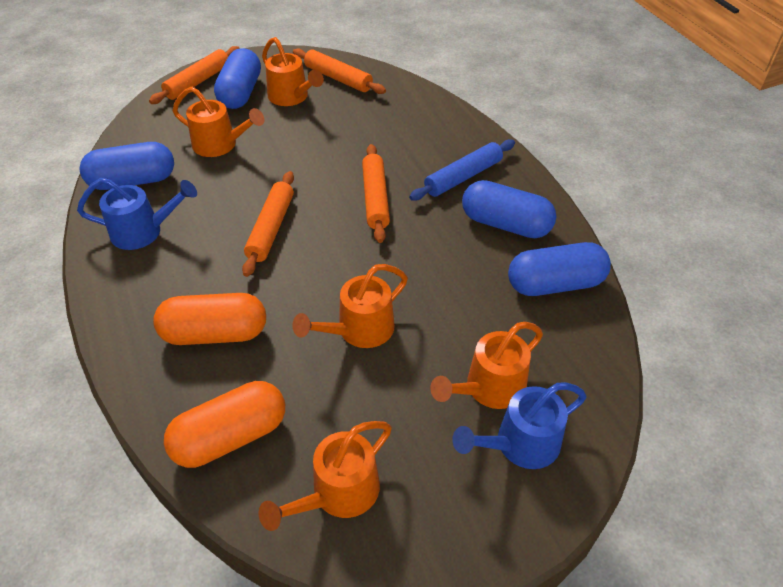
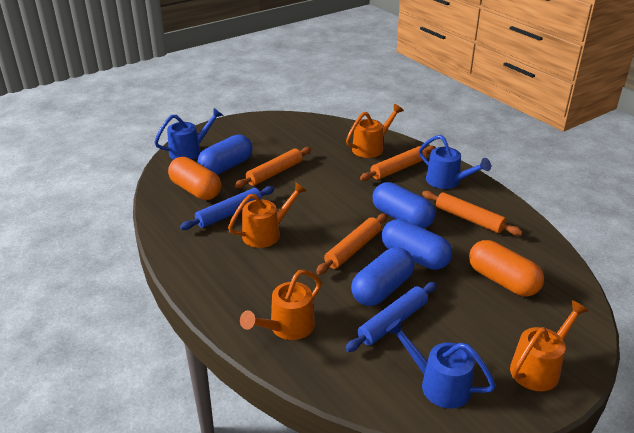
blue rolling pin: [409,139,515,201] = 1 -> [180,186,274,230] [345,282,437,352] = 2
blue watering can: [77,178,197,250] [453,382,586,469] = 2 -> [154,108,223,159] [386,319,496,408] [419,135,491,189] = 3
orange watering can: [173,87,264,157] [259,421,392,531] [262,37,324,106] [292,264,408,348] [430,322,543,409] = 5 -> [228,182,307,248] [240,270,321,340] [346,104,404,158] [510,300,589,391] = 4

